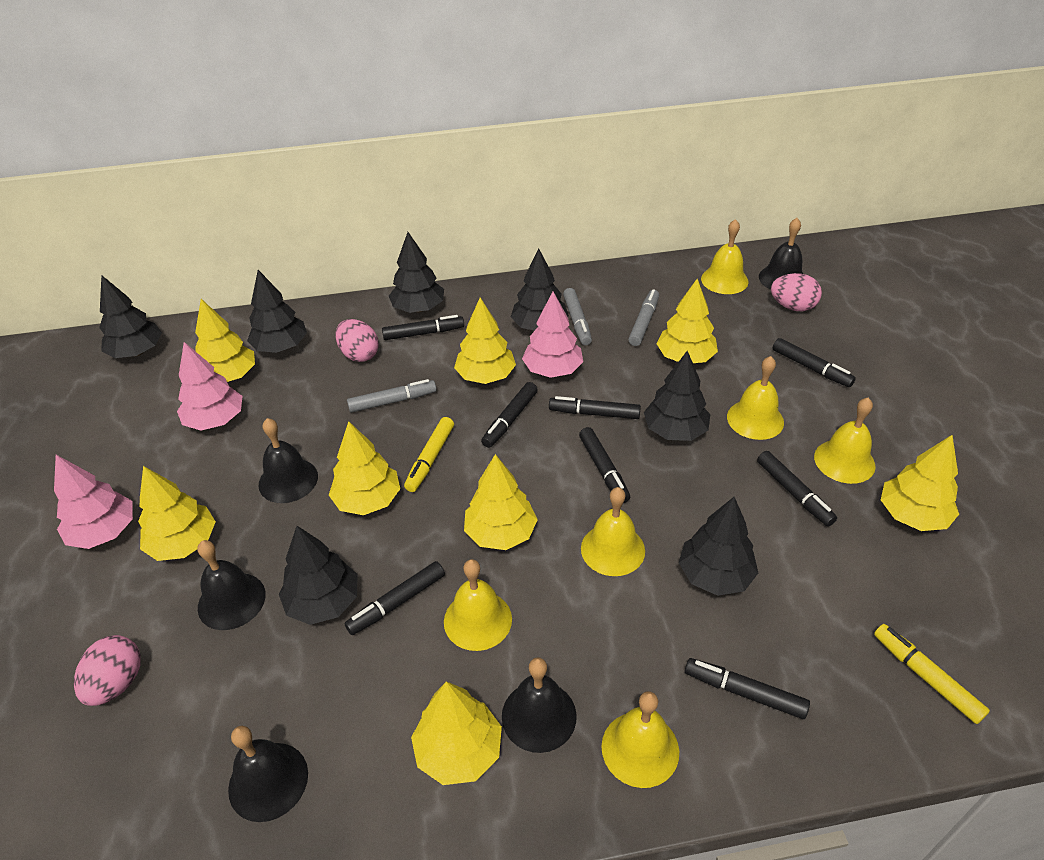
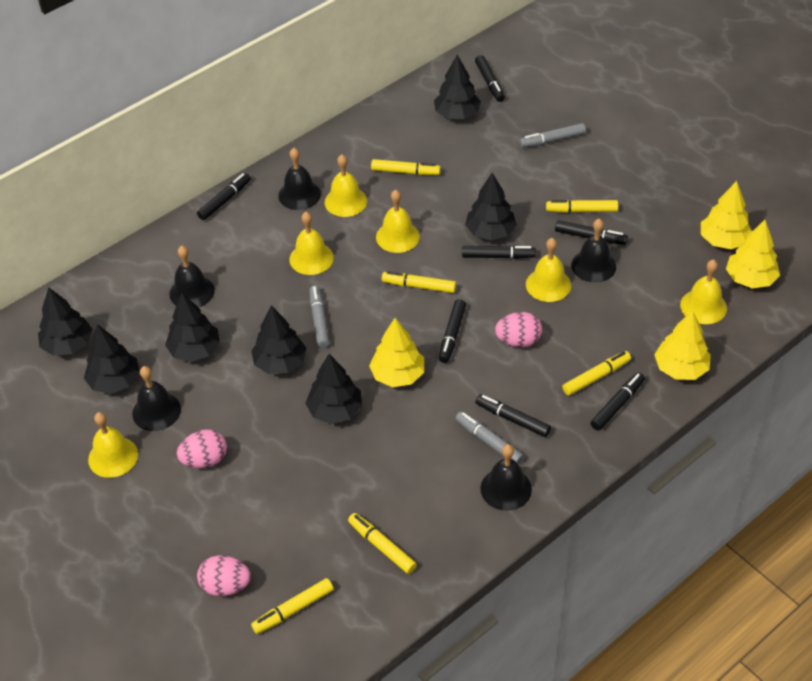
black marker: [344,561,445,635] [382,315,464,340] [481,382,538,448] [549,396,641,419] [579,427,630,503] [685,658,810,719] [757,451,837,526] [772,338,856,387] = 8 -> [197,173,251,220] [439,299,466,363] [462,246,536,259] [475,55,505,102] [475,394,551,437] [555,220,628,245] [591,372,645,431] = 7
pink tree: [54,455,133,549] [177,342,243,430] [522,292,583,378] = 3 -> none = 0
yellow marker: [404,417,454,492] [874,624,990,724] = 2 -> [251,578,334,634] [348,513,417,574] [371,159,441,175] [382,271,456,293] [546,200,618,213] [562,351,631,396] = 6
yellow tree: [138,466,216,561] [195,299,255,382] [329,421,400,515] [411,681,502,785] [454,298,516,384] [464,454,538,550] [656,279,718,363] [881,435,959,531] = 8 -> [369,318,424,387] [654,310,711,380] [701,181,752,249] [726,220,780,289] = 4

